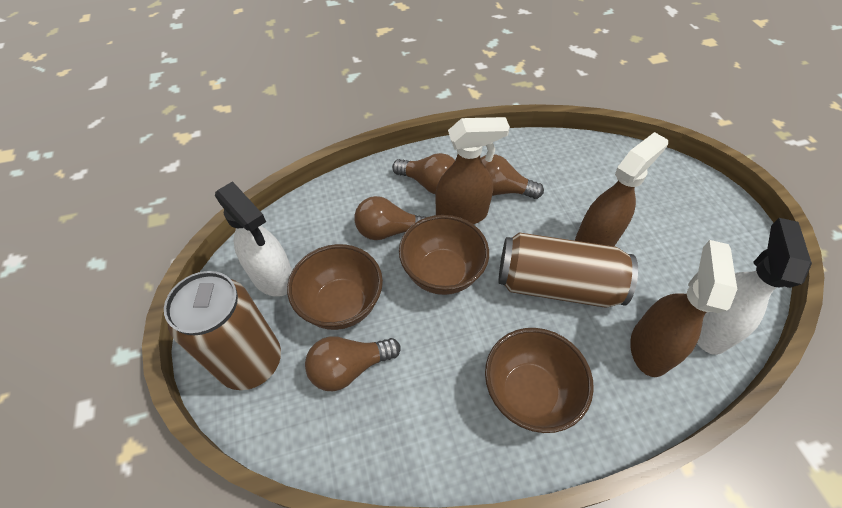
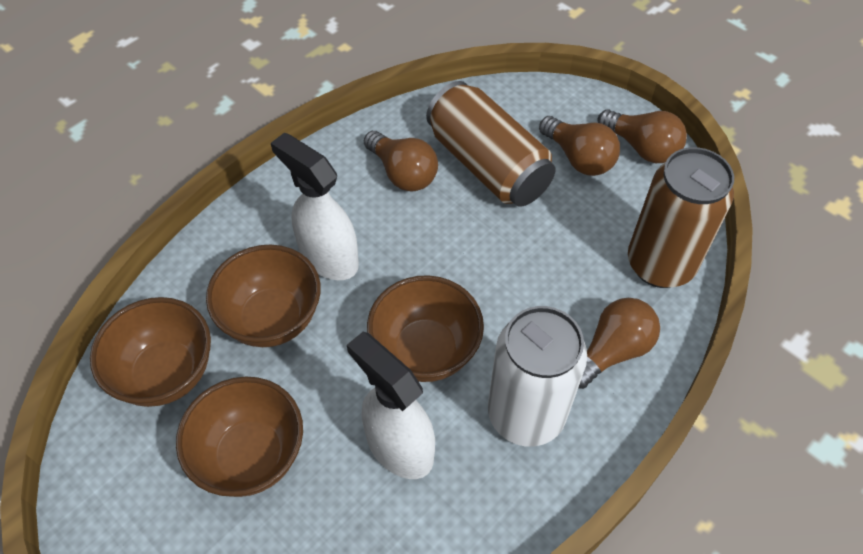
brown bowl: [287,244,383,330] [399,215,489,295] [485,328,594,433] = 3 -> [90,297,211,407] [176,377,303,497] [206,245,321,347] [367,275,484,382] = 4
brown spray bottle: [435,117,510,224] [575,132,668,246] [630,240,737,377] = 3 -> none = 0
white can: none = 0 -> [488,306,587,447] = 1

